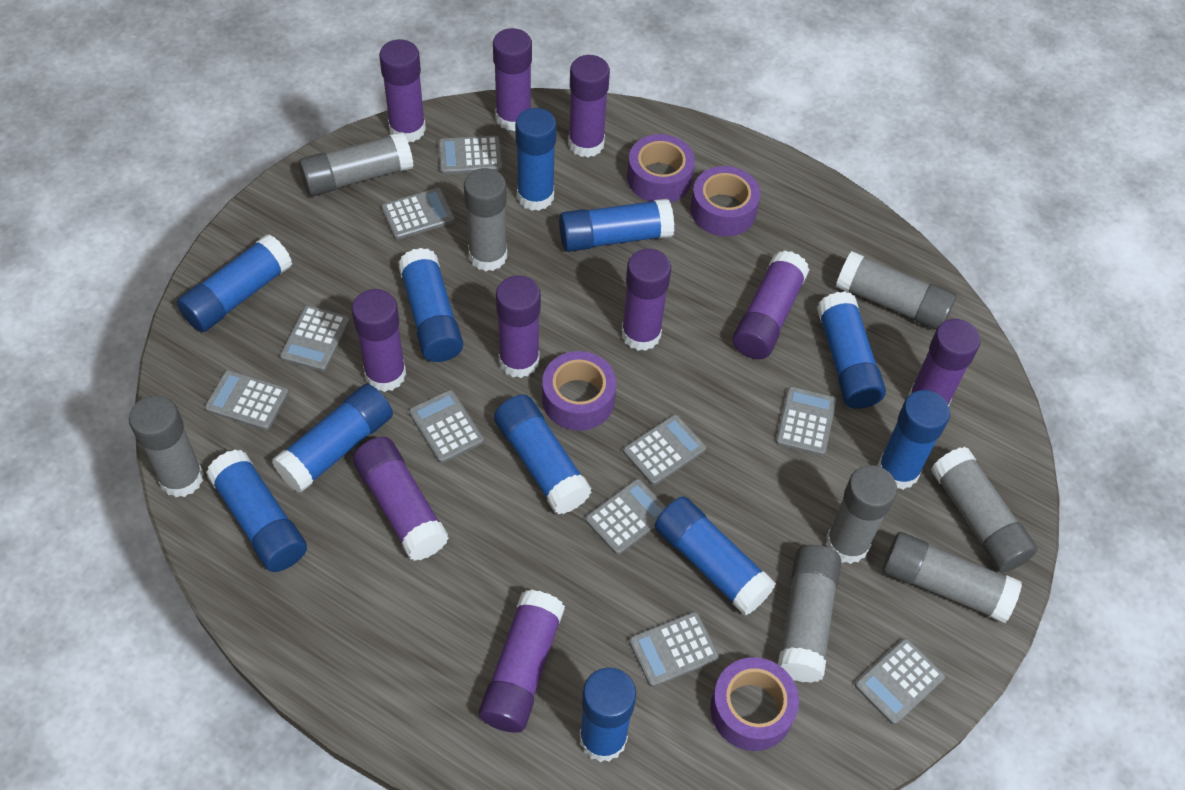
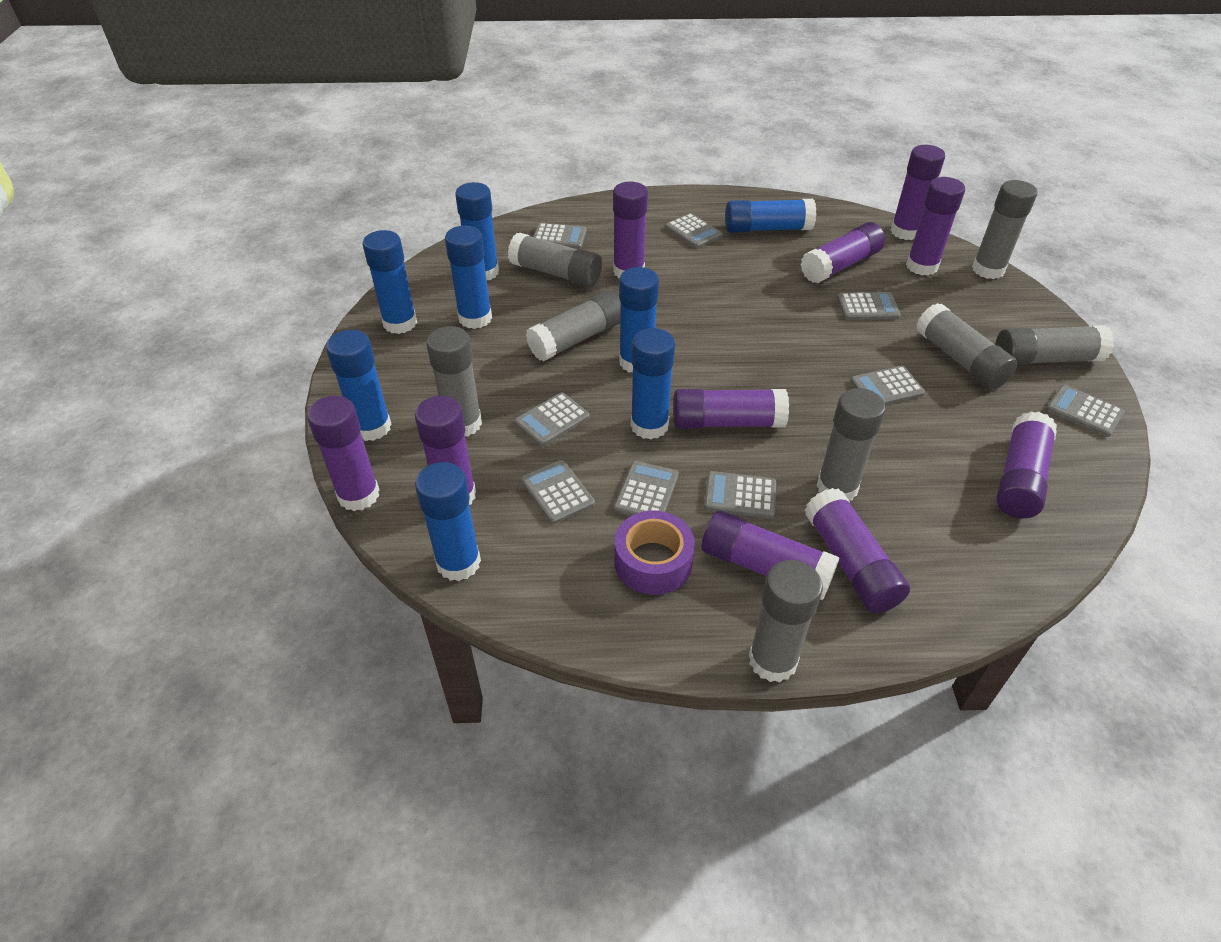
blue glue stick: [177,234,292,332] [206,450,307,572] [272,384,393,493] [398,248,463,362] [494,395,592,514] [515,108,557,211] [559,199,674,252] [579,667,636,762] [655,496,776,616] [817,291,886,409] [877,390,950,490] = 11 -> [326,330,392,441] [362,230,417,334] [415,462,481,581] [445,226,492,329] [455,182,499,280] [619,267,659,373] [631,328,675,440] [725,199,816,233] = 8
grey calculator: [205,370,289,430] [280,305,350,371] [381,188,455,240] [409,390,484,463] [438,136,502,175] [585,479,667,555] [623,414,706,485] [629,612,719,687] [776,386,836,456] [855,638,945,725] = 10 -> [515,393,590,446] [521,460,595,524] [533,223,586,249] [614,461,679,516] [665,213,723,248] [704,471,776,519] [837,292,901,320] [851,366,925,405] [1046,385,1125,437] = 9
purple tape: [542,351,616,431] [627,134,695,202] [691,166,760,236] [710,657,799,751] = 4 -> [615,511,695,595] = 1

